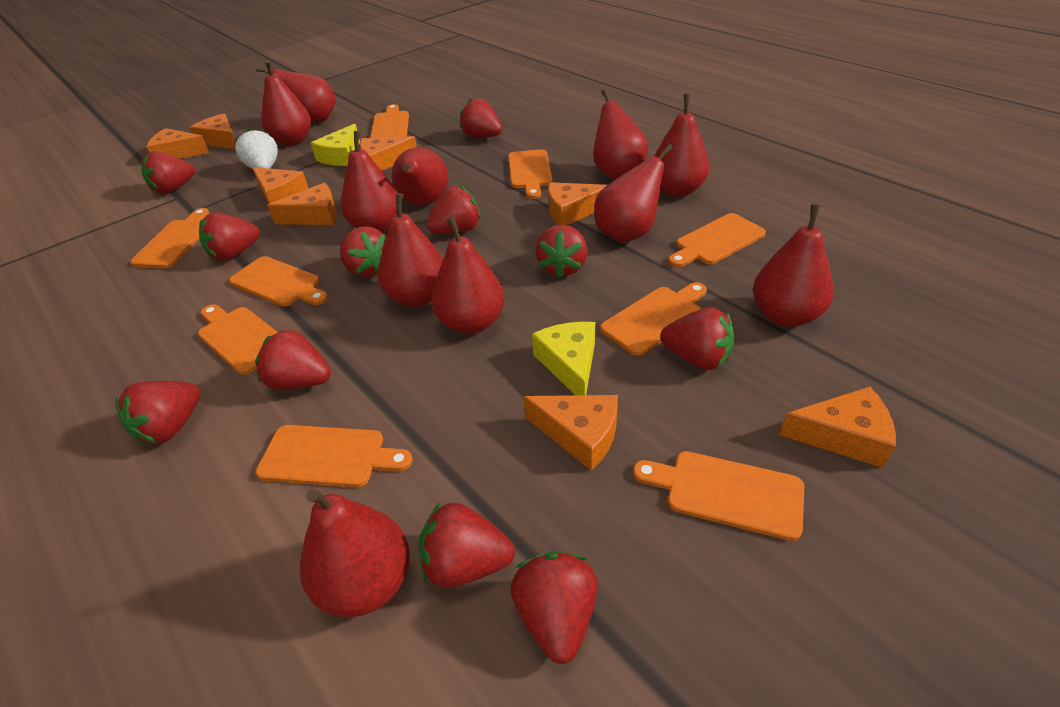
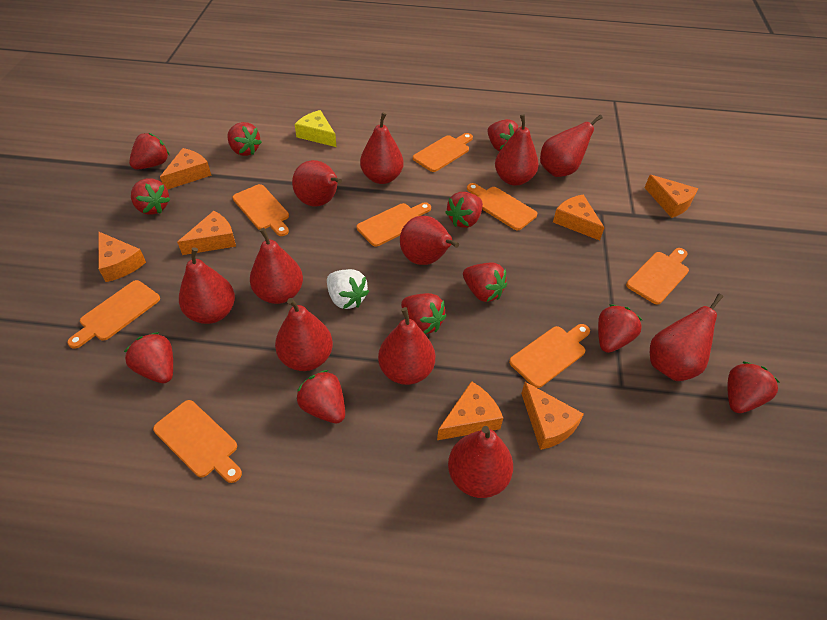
orange cheese: [146,128,209,159] [189,113,236,149] [252,167,309,204] [267,183,337,225] [360,136,417,171] [523,395,618,471] [548,182,607,225] [779,386,896,468] = 8 -> [98,231,146,282] [160,148,212,190] [177,211,236,255] [437,381,503,440] [521,382,584,450] [553,194,605,241] [645,175,698,218] = 7
orange cutting board: [131,208,209,268] [198,304,278,375] [229,256,328,307] [256,425,413,488] [370,104,409,138] [508,149,553,199] [600,282,707,356] [633,451,804,541] [668,213,766,267] = 9 -> [67,280,160,349] [153,400,242,483] [232,184,289,236] [357,202,431,246] [413,133,473,172] [467,183,537,230] [509,324,590,388] [626,248,689,304] = 8
yellow cheese: [311,124,360,166] [532,322,595,395] = 2 -> [295,110,336,147] = 1

